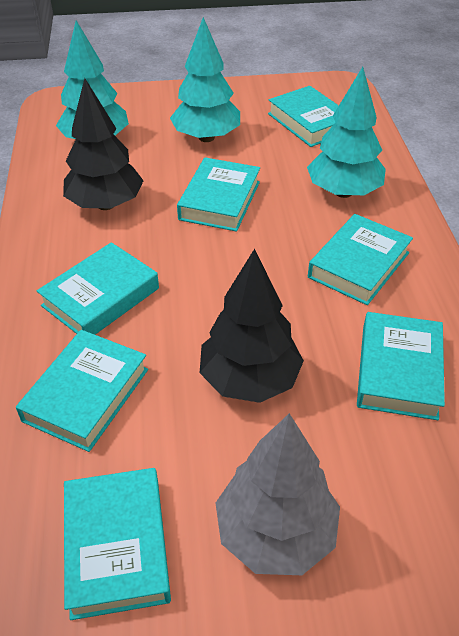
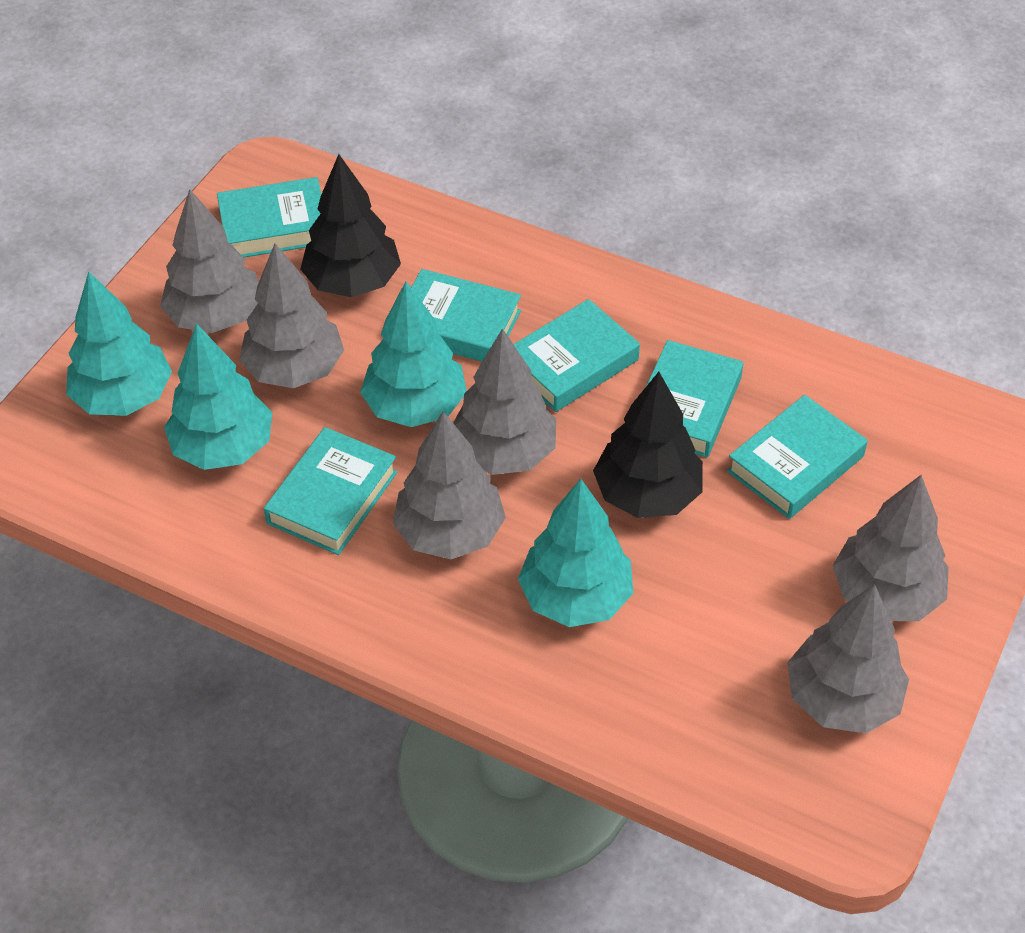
grey tree: [216,413,340,575] = 1 -> [160,189,259,333] [239,244,344,388] [393,411,506,559] [453,328,556,475] [787,584,909,733] [832,475,949,621] = 6
turquoise book: [16,330,148,452] [37,242,159,335] [64,468,171,620] [177,157,260,232] [268,86,339,147] [308,214,413,305] [357,312,445,420] = 7 -> [217,177,321,258] [264,427,398,555] [411,269,521,362] [513,299,640,412] [646,340,743,457] [727,395,868,519] = 6
turquoise tree: [56,20,129,139] [170,17,240,142] [307,67,386,198] = 3 -> [66,271,172,416] [164,323,272,470] [360,281,467,427] [518,479,633,627] = 4

